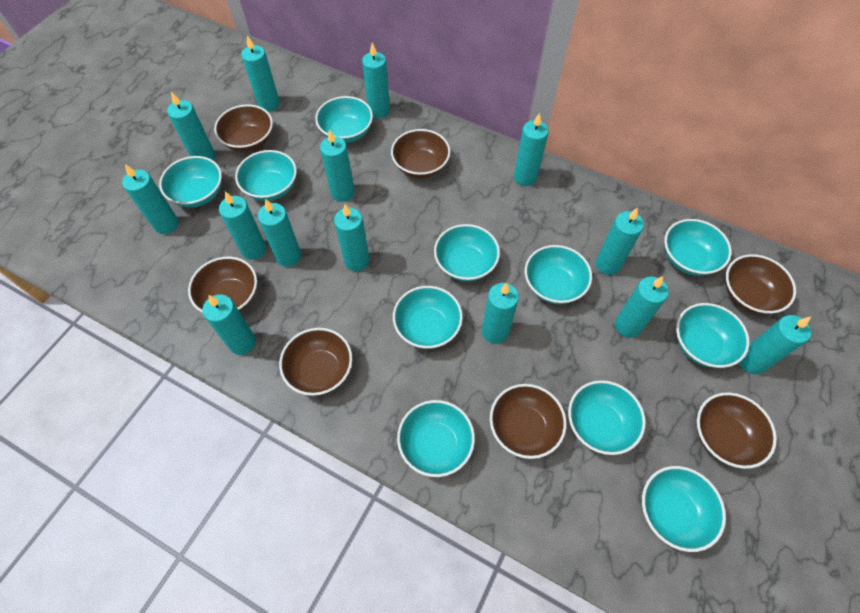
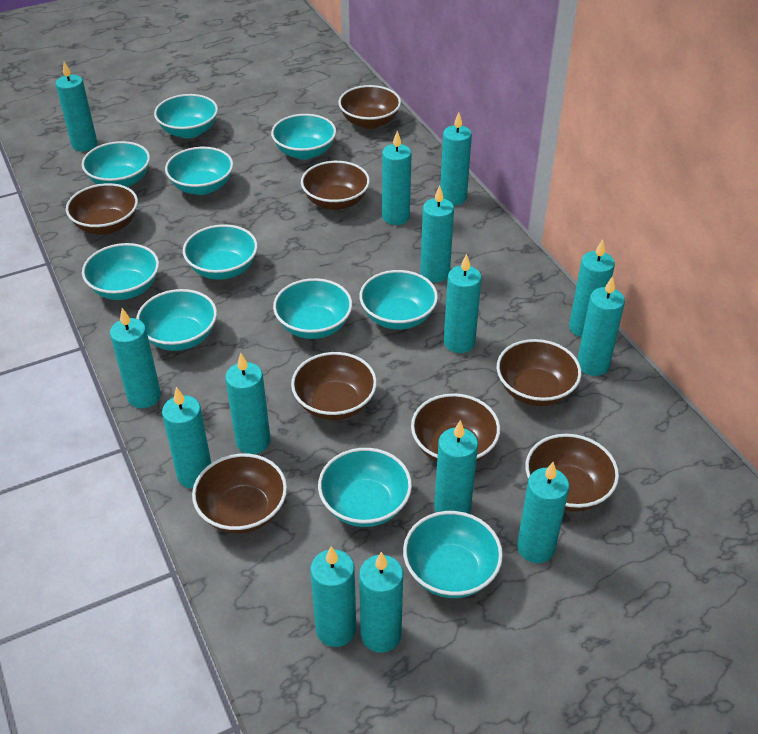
brown bowl: [188,257,257,313] [214,104,273,152] [279,328,352,396] [391,129,451,178] [490,384,567,459] [697,392,777,469] [725,254,796,315] = 7 -> [66,183,138,235] [192,453,287,534] [291,352,377,420] [301,161,370,210] [338,85,401,129] [411,393,500,462] [497,339,581,406] [525,434,619,512] = 8

